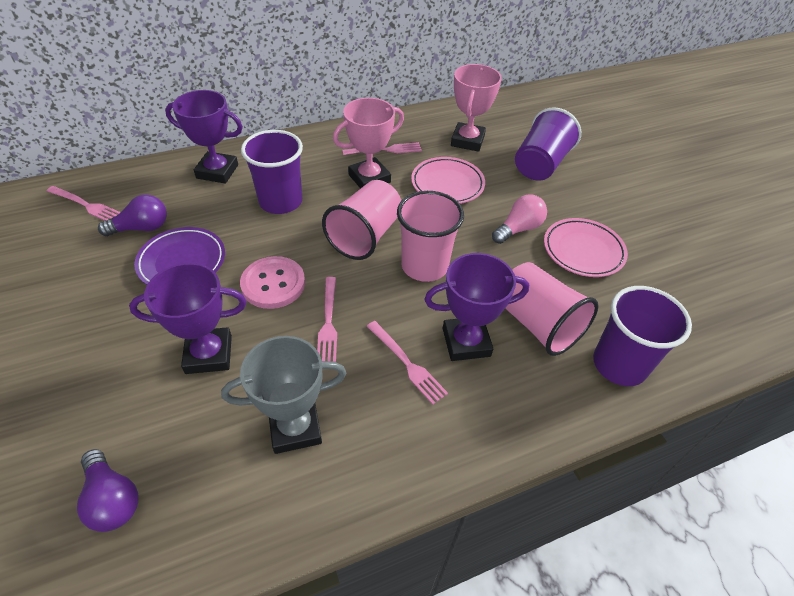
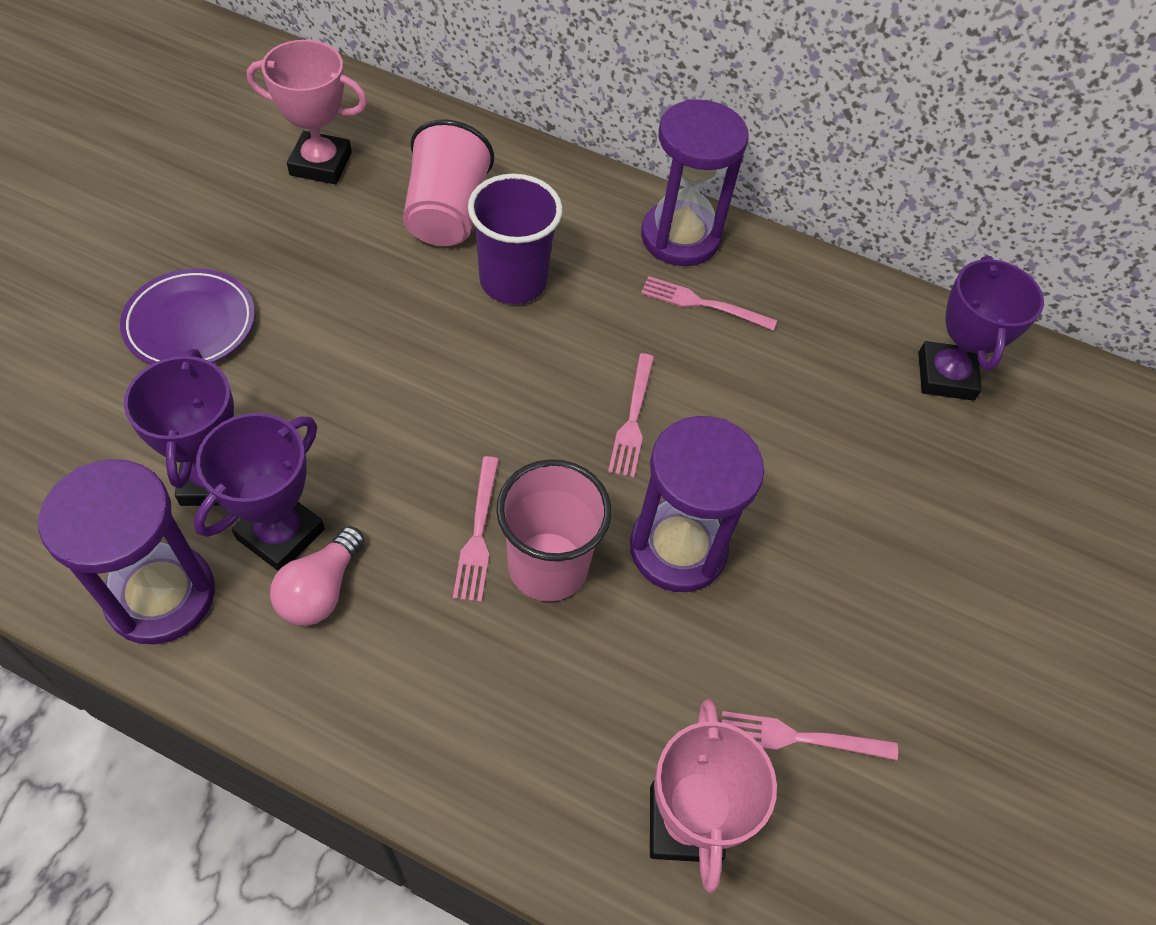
grey trophy: [221,336,347,454] = 1 -> none = 0
pink button: [240,256,305,309] = 1 -> none = 0
pink cup: [322,180,401,260] [397,191,464,282] [505,262,598,356] = 3 -> [403,119,494,246] [496,459,611,601] = 2
pink plate: [411,157,485,204] [544,218,628,277] = 2 -> none = 0
purple cup: [241,130,303,214] [515,107,581,181] [593,286,692,386] = 3 -> [468,174,563,304] = 1
purple hourglass: none = 0 -> [38,459,215,644] [630,416,764,592] [641,99,749,266] = 3
purple light bulb: [77,449,139,532] [98,195,167,236] = 2 -> none = 0

